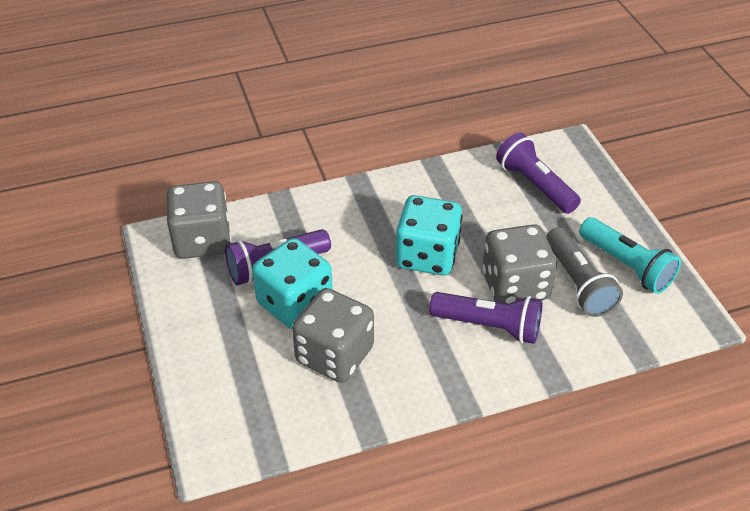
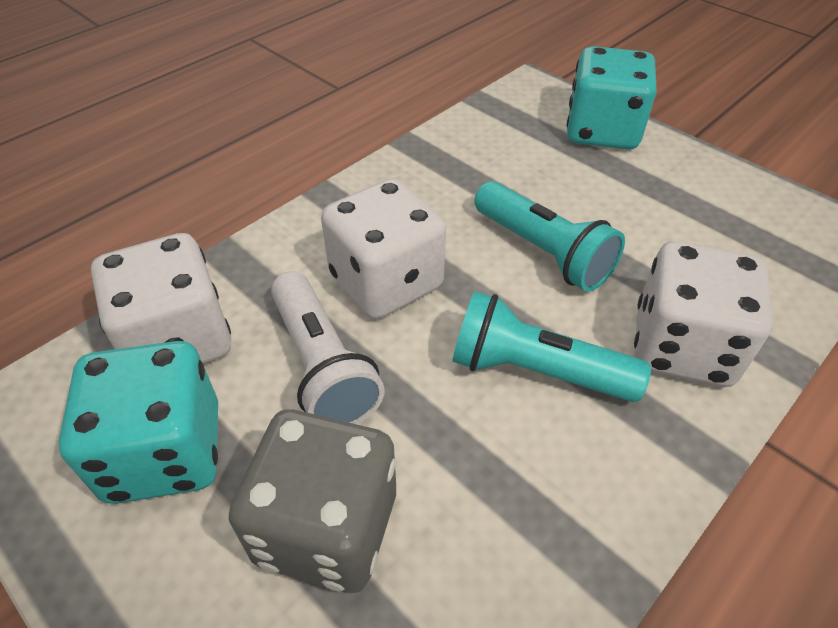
grey dice: [166,181,231,259] [292,288,374,383] [482,224,557,304] = 3 -> [229,409,396,593] = 1
grey flashlight: [546,227,623,317] = 1 -> none = 0
purple flashlight: [225,229,331,285] [429,292,542,344] [496,132,581,214] = 3 -> none = 0
turquoise flashlight: [579,217,681,294] = 1 -> [452,291,651,402] [474,181,625,292] = 2
white dice: none = 0 -> [91,233,231,364] [321,178,446,319] [634,241,772,387] = 3
white flashlight: none = 0 -> [271,271,385,424] = 1

